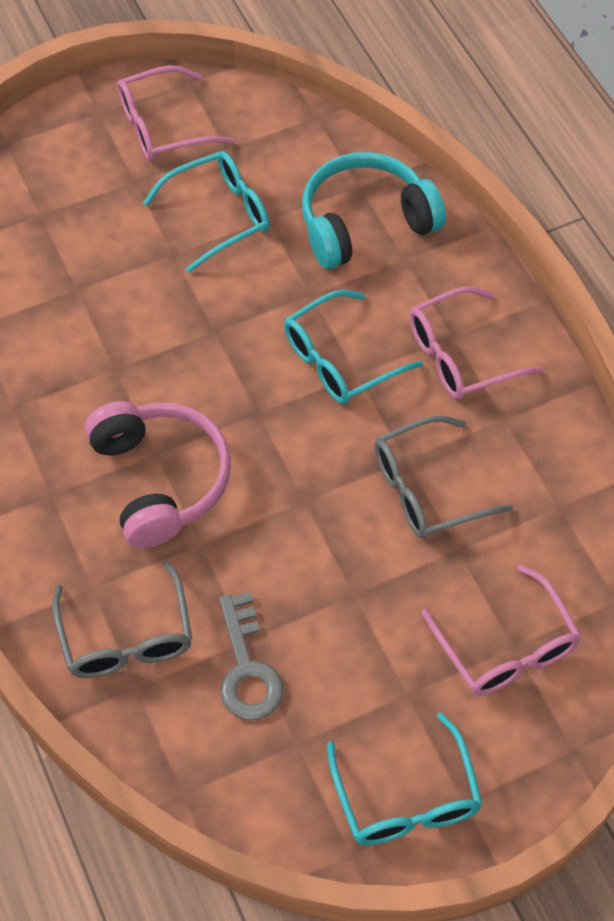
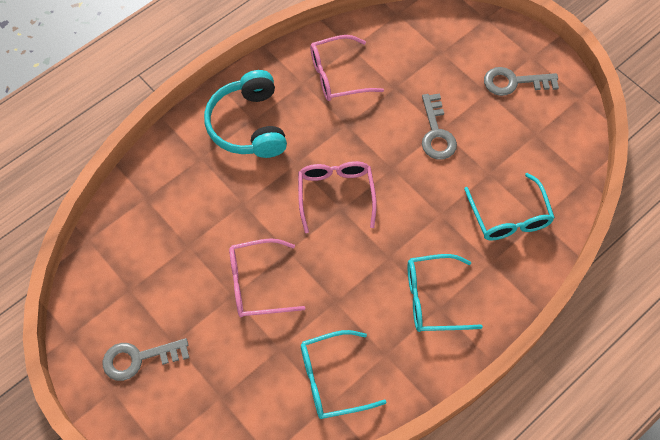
grey glasses: [52,560,192,678] [375,416,513,538] = 2 -> none = 0
grey key: [219,592,284,720] = 1 -> [103,338,189,381] [422,93,457,160] [484,67,559,96] = 3
pink headphones: [85,401,231,549] = 1 -> none = 0

